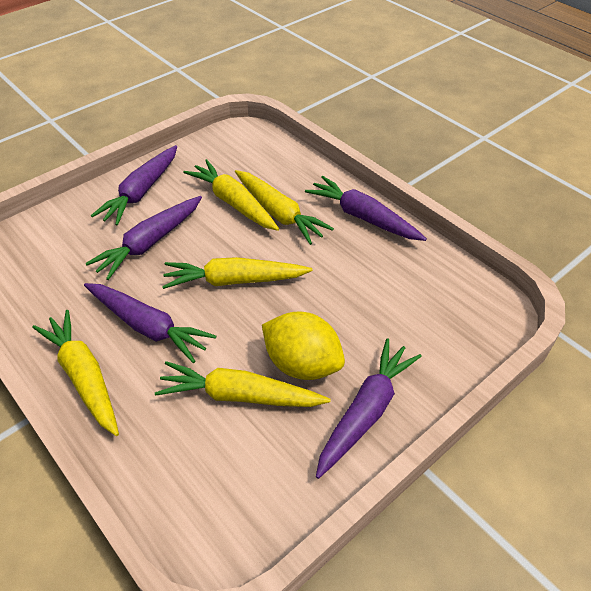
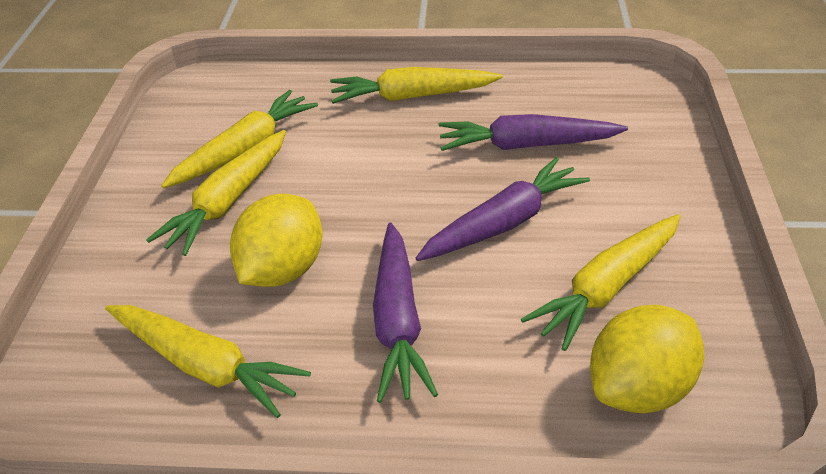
purple carrot: [84,283,216,363] [85,196,202,280] [91,145,177,226] [305,176,427,241] [316,339,422,479] = 5 -> [373,222,438,403] [416,157,590,261] [439,114,628,151] = 3
yellow lemon: [262,311,345,380] = 1 -> [230,194,323,287] [590,305,704,413] = 2

